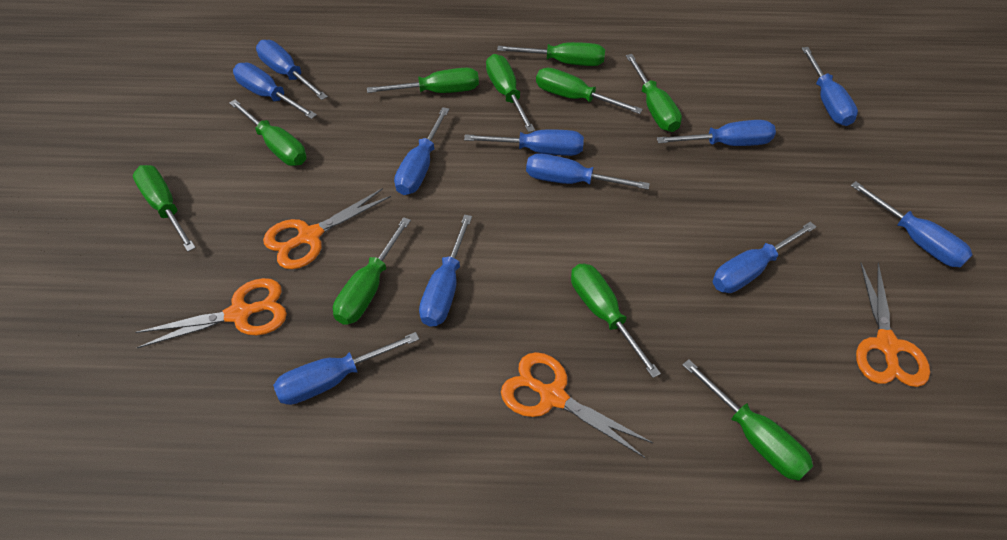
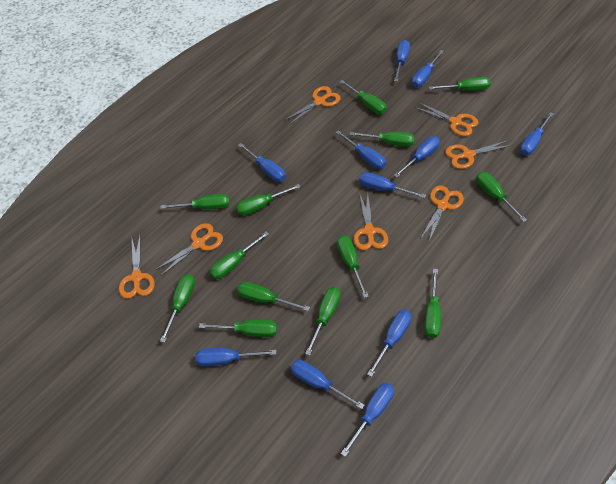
green screwdriver: [133,165,196,252] [229,99,306,166] [333,217,411,325] [367,68,479,93] [486,54,535,132] [497,42,605,66] [536,68,643,114] [571,263,661,378] [626,54,682,132] [682,359,813,481] = 10 -> [160,274,195,343] [161,194,230,210] [199,320,277,337] [210,231,269,279] [236,184,301,215] [237,282,310,311] [305,287,340,356] [337,235,369,298] [339,80,387,114] [349,132,414,147] [424,268,441,338] [429,77,491,91] [476,172,527,222] = 13
orange scissors: [135,278,287,348] [263,188,391,269] [501,352,653,458] [856,262,930,387] = 4 -> [119,236,155,299] [155,223,223,275] [285,86,340,124] [354,192,388,250] [414,102,478,136] [421,186,464,241] [445,140,513,169] = 7

